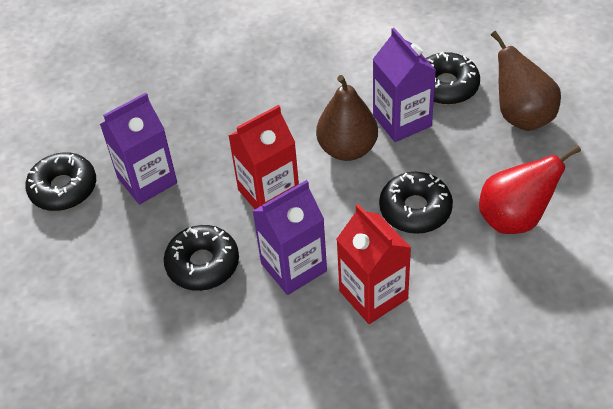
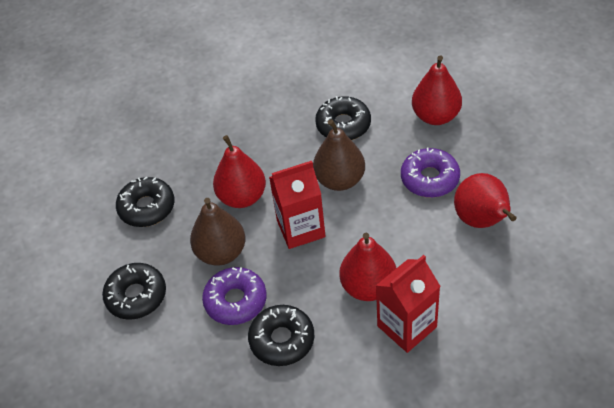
purple carton: [100,93,177,204] [252,180,327,295] [373,28,436,142] = 3 -> none = 0
purple donut: none = 0 -> [202,267,267,325] [401,147,460,198] = 2
red pear: [479,145,581,234] = 1 -> [213,135,266,208] [339,233,396,301] [412,56,462,125] [454,173,516,228] = 4

